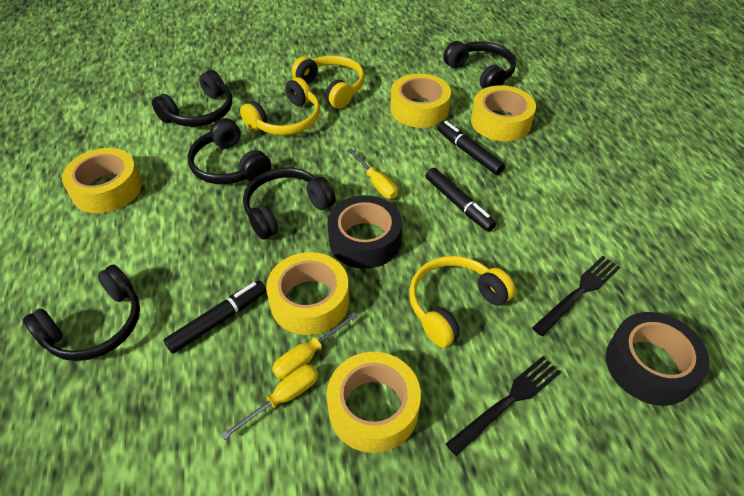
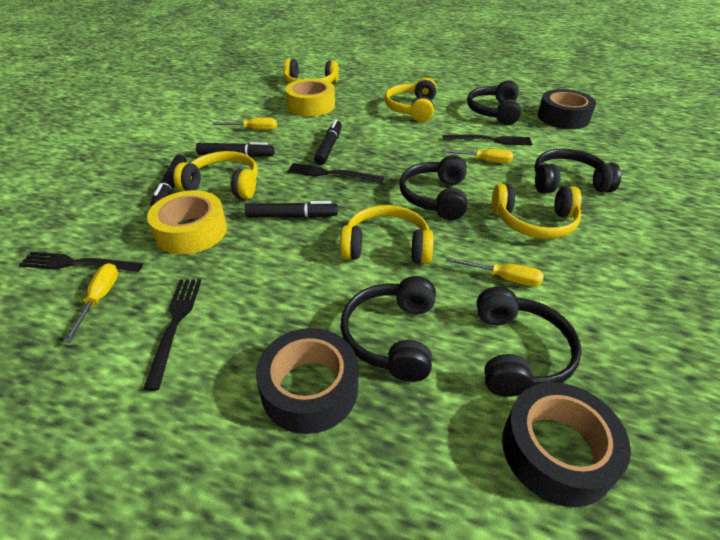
black fork: [446,356,561,456] [532,256,620,336] = 2 -> [19,252,143,272] [143,279,201,391] [287,163,384,183] [443,135,532,145] = 4
black marker: [164,280,266,354] [426,168,496,232] [437,121,505,175] = 3 -> [150,155,187,207] [196,142,274,157] [245,201,338,218] [314,119,342,165] = 4
black tape: [327,195,402,269] [606,312,710,406] = 2 -> [256,328,358,434] [502,382,631,507] [538,89,596,129] = 3
yellow headphones: [240,77,320,135] [291,55,365,109] [409,256,515,348] = 3 -> [173,151,258,199] [284,59,339,84] [340,205,433,264] [385,78,437,122] [492,184,582,239] = 5
yellow screwdriver: [221,364,318,440] [272,312,358,379] [348,148,398,199] = 3 -> [63,263,118,343] [212,117,277,130] [441,149,513,163] [446,257,544,286] = 4
yellow tape: [62,148,142,214] [266,252,349,335] [327,352,421,453] [390,73,451,128] [471,85,536,141] = 5 -> [147,190,227,255] [285,79,335,116] = 2

